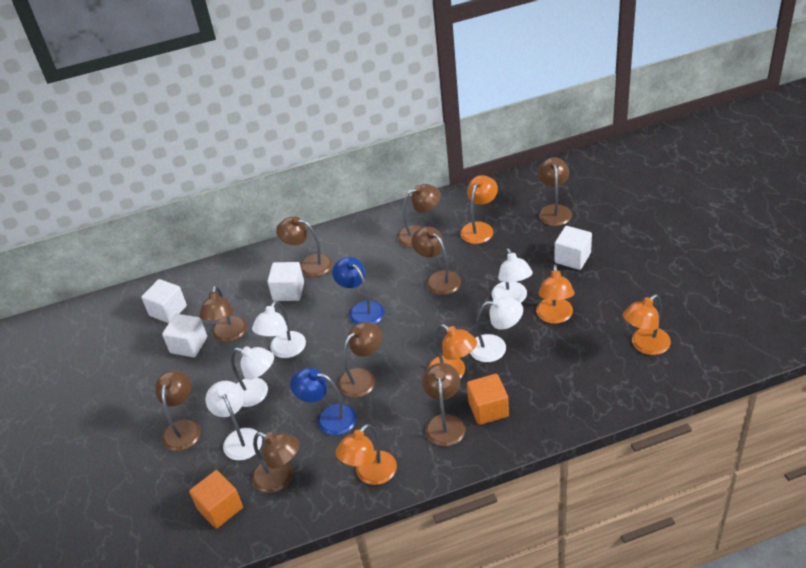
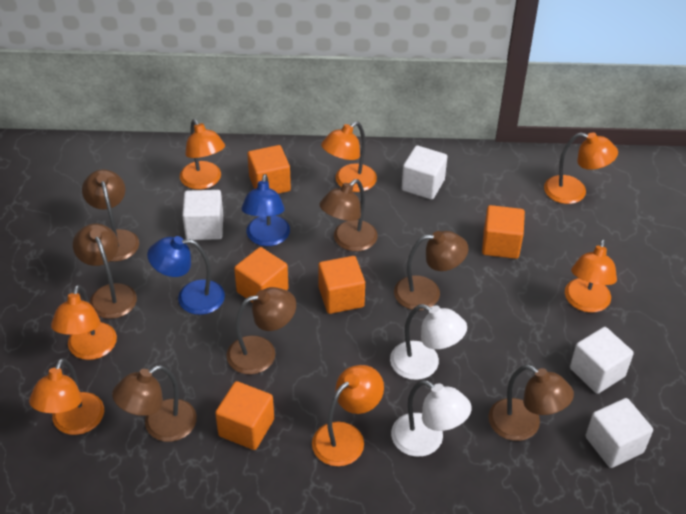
brown lamp: [155,370,201,451] [199,286,247,342] [252,432,299,493] [276,217,333,277] [338,322,382,398] [398,184,441,248] [411,227,461,295] [422,363,466,446] [538,157,572,226] = 9 -> [73,224,137,319] [82,169,139,262] [112,365,197,442] [227,287,296,375] [319,179,378,252] [394,231,468,311] [488,365,574,441] = 7
orange cube: [189,470,243,529] [467,374,509,425] = 2 -> [215,381,274,450] [234,247,289,303] [247,145,291,194] [318,256,365,314] [482,205,525,259] = 5
orange lamp: [335,424,397,485] [428,324,477,378] [460,175,498,244] [536,265,574,324] [623,294,671,355] = 5 -> [29,358,104,435] [51,285,117,360] [180,119,225,190] [312,365,384,466] [321,121,377,192] [544,132,618,204] [565,239,617,313] = 7
white lamp: [206,381,262,460] [231,346,274,407] [252,301,306,358] [470,297,523,362] [492,248,533,303] = 5 -> [390,304,467,380] [391,380,472,457] = 2

